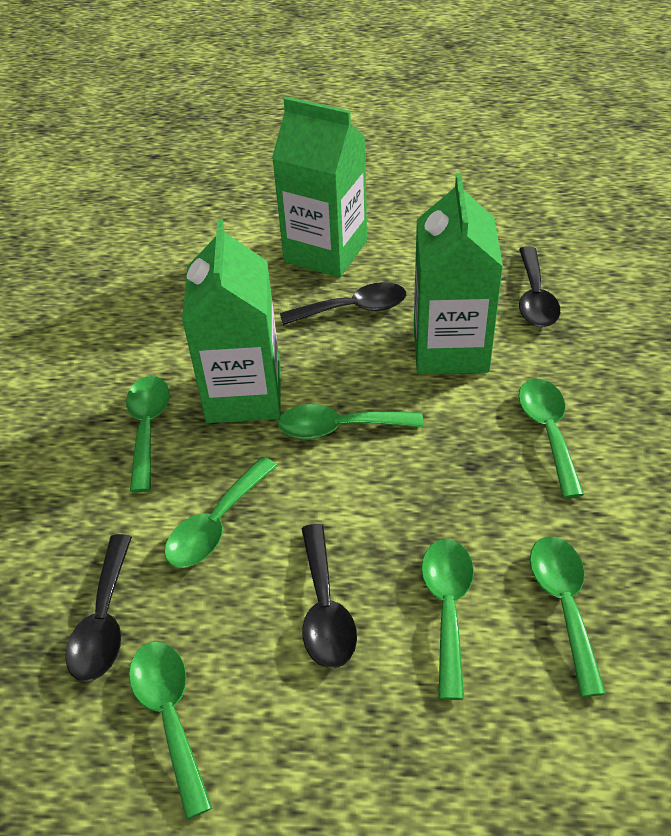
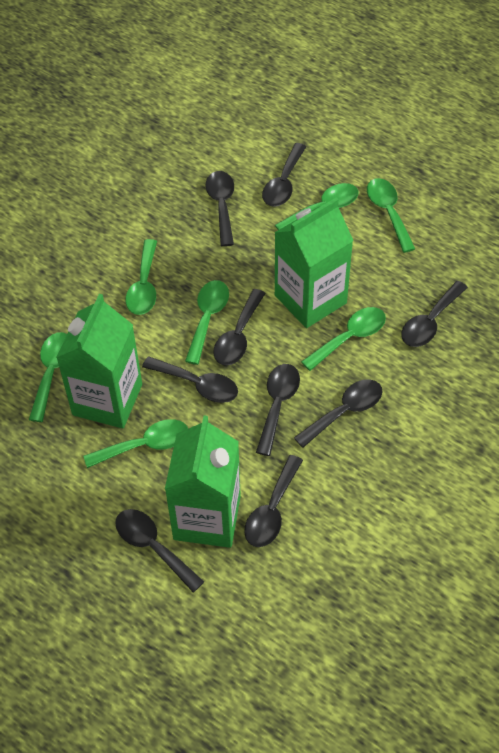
black spoon: [65,534,132,682] [280,282,406,325] [301,524,357,668] [519,247,560,327] = 4 -> [115,509,204,592] [142,356,238,403] [206,171,234,247] [213,289,265,365] [244,455,303,547] [256,364,300,456] [262,143,307,207] [294,379,382,448] [401,281,468,347] = 9

